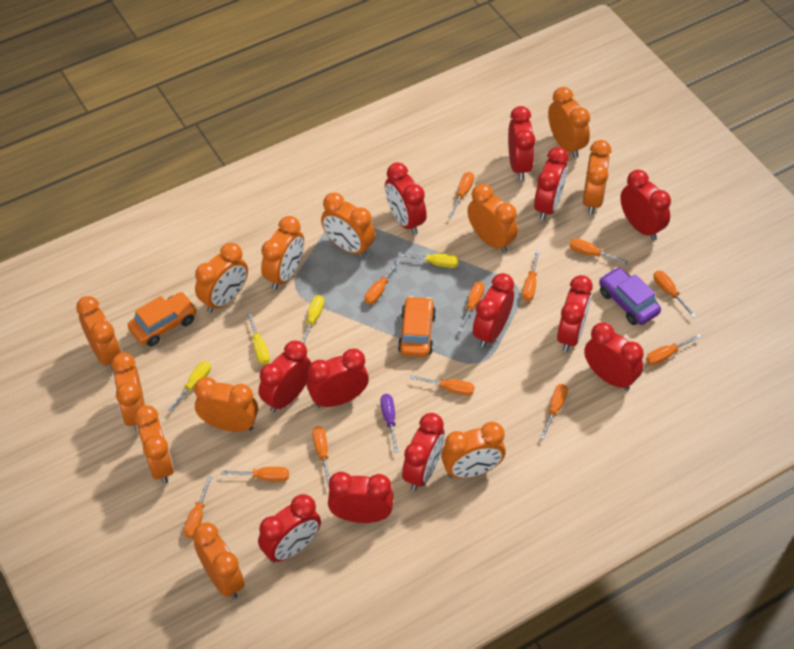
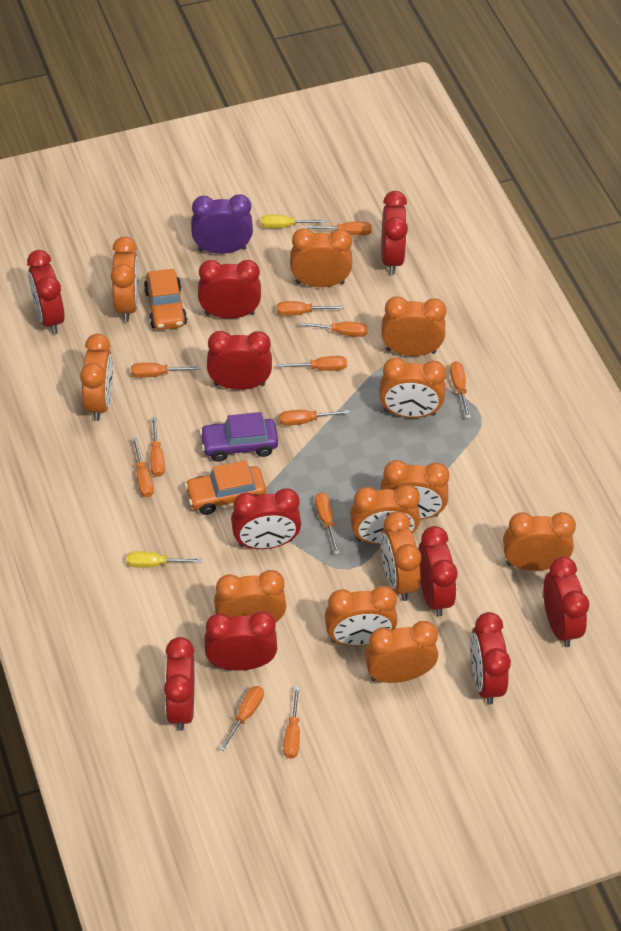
purple clock: none = 0 -> [191,194,253,254] = 1
purple screwdriver: [380,394,398,453] = 1 -> none = 0
red clock: [258,494,321,563] [259,341,311,413] [307,348,369,407] [328,472,394,523] [385,162,427,234] [402,413,445,491] [473,273,514,348] [508,106,536,180] [534,147,568,220] [557,275,593,352] [584,322,644,390] [620,170,671,240] = 12 -> [27,250,65,334] [164,637,194,731] [198,260,261,319] [204,611,277,671] [207,331,272,390] [231,488,301,549] [381,191,408,274] [419,526,458,617] [470,612,511,705] [543,556,589,647] = 10
yellow screwdriver: [168,361,211,412] [247,312,270,365] [302,295,324,344] [397,253,459,268] = 4 -> [127,551,202,568] [261,215,326,228] = 2

